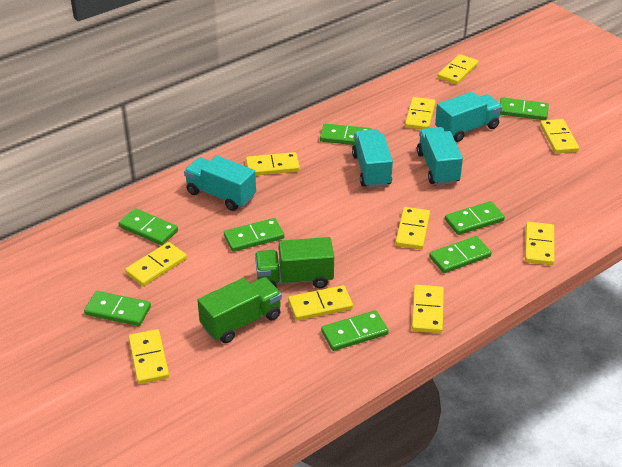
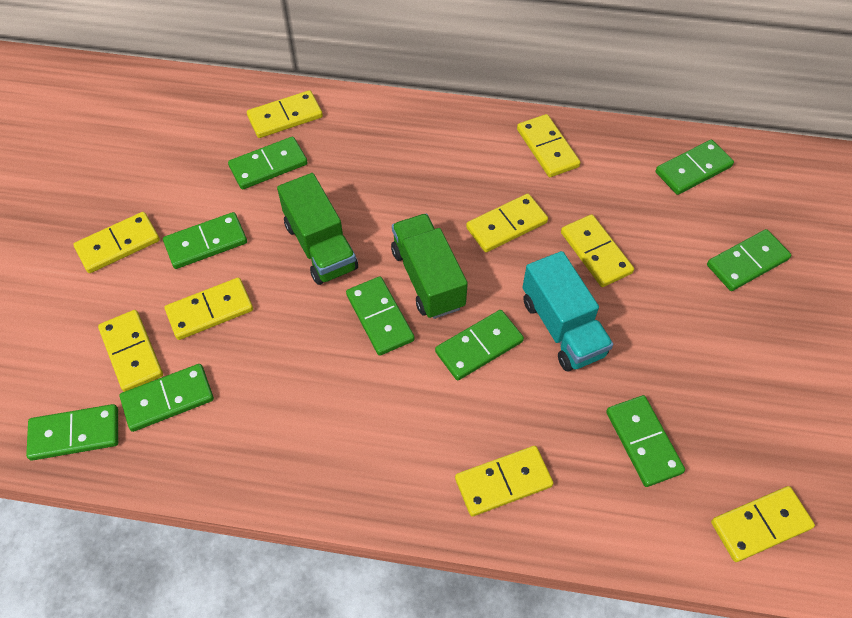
green domino: [84,291,151,326] [119,208,178,245] [224,218,284,252] [320,123,372,145] [321,310,389,351] [429,236,492,273] [445,201,505,235] [500,97,549,120] = 8 -> [26,404,118,461] [120,364,214,432] [163,212,247,269] [228,136,308,189] [346,277,415,356] [435,310,524,380] [606,395,685,487] [656,140,734,195] [707,229,791,291] = 9
turquoise truck: [184,155,256,211] [352,129,393,188] [417,127,463,185] [435,92,502,142] = 4 -> [522,251,613,371] = 1
yellow domino: [125,242,187,286] [129,329,169,384] [246,152,300,175] [288,285,353,321] [395,207,430,250] [405,97,436,130] [412,285,444,333] [438,54,478,85] [525,222,554,265] [540,119,579,154] = 10 -> [74,212,160,273] [98,310,163,392] [165,278,253,340] [247,90,323,138] [455,446,554,516] [466,194,548,252] [517,114,580,177] [561,214,634,287] [711,486,815,562] = 9

